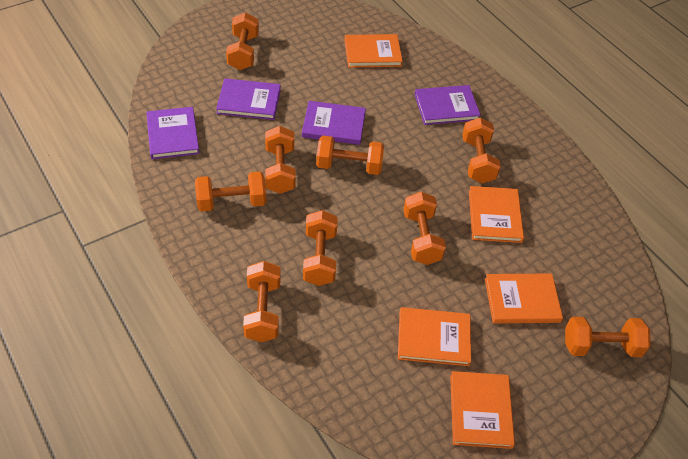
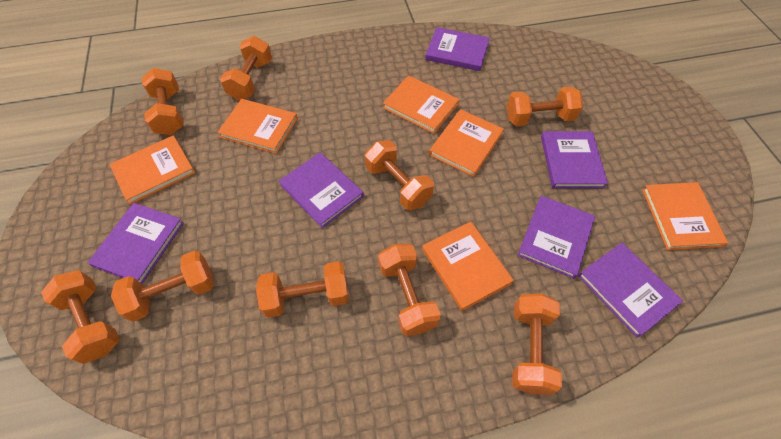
orange book: [344,34,403,68] [398,307,471,366] [450,371,515,449] [469,186,524,243] [485,274,563,324] = 5 -> [109,135,195,205] [217,99,298,154] [383,75,459,134] [422,222,514,311] [429,109,504,177] [642,182,728,250] = 6
purple book: [147,107,200,159] [216,78,281,120] [302,101,366,145] [415,85,481,125] = 4 -> [88,203,184,284] [279,153,364,228] [425,27,490,71] [518,196,595,279] [541,131,608,188] [578,243,683,338] = 6

